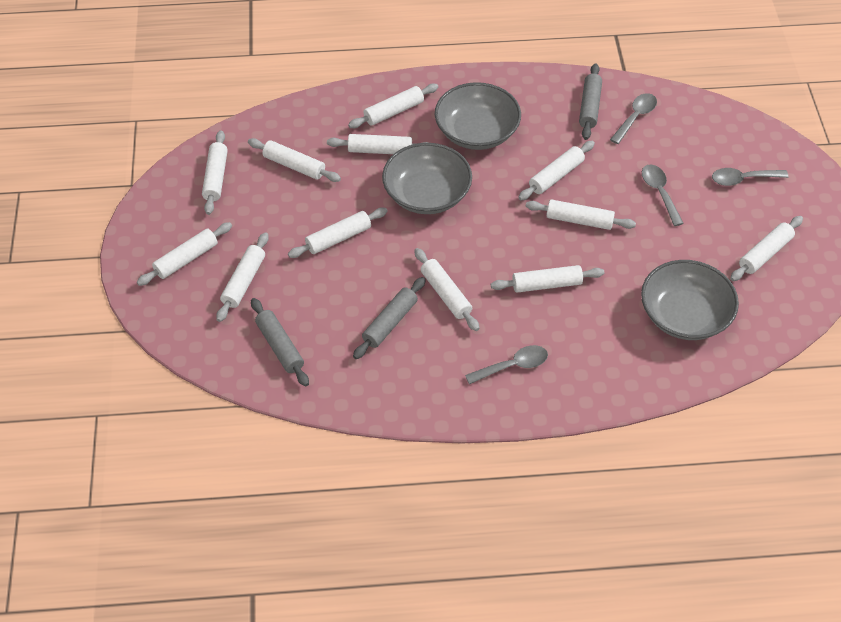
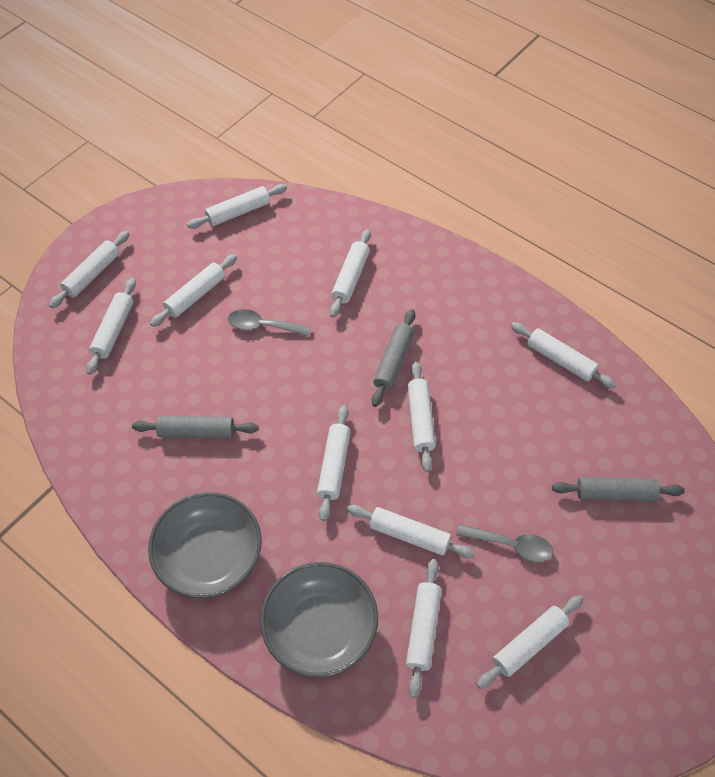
grey bowl: [382,143,472,214] [435,82,521,150] [641,260,739,340] = 3 -> [148,492,262,598] [260,562,378,677] = 2
grey spoon: [465,345,548,384] [610,93,657,144] [642,165,684,226] [712,168,789,186] = 4 -> [228,309,312,336] [456,524,553,562] = 2
white rolling pin: [137,222,232,286] [202,131,228,215] [216,232,269,322] [248,138,341,182] [288,208,388,258] [327,134,429,154] [348,84,438,128] [414,248,480,331] [491,265,605,293] [518,141,595,201] [526,199,636,230] [730,216,803,281] = 12 -> [49,231,129,308] [86,278,136,375] [150,254,237,327] [187,184,287,229] [317,405,351,521] [330,229,371,317] [347,505,475,558] [406,559,441,698] [408,361,436,472] [477,595,583,689] [511,322,616,388] = 11

